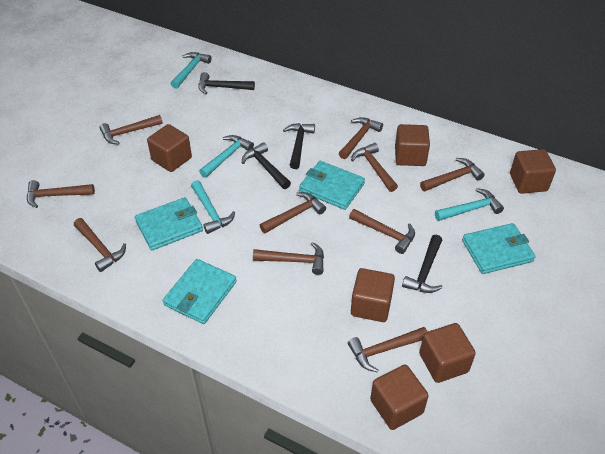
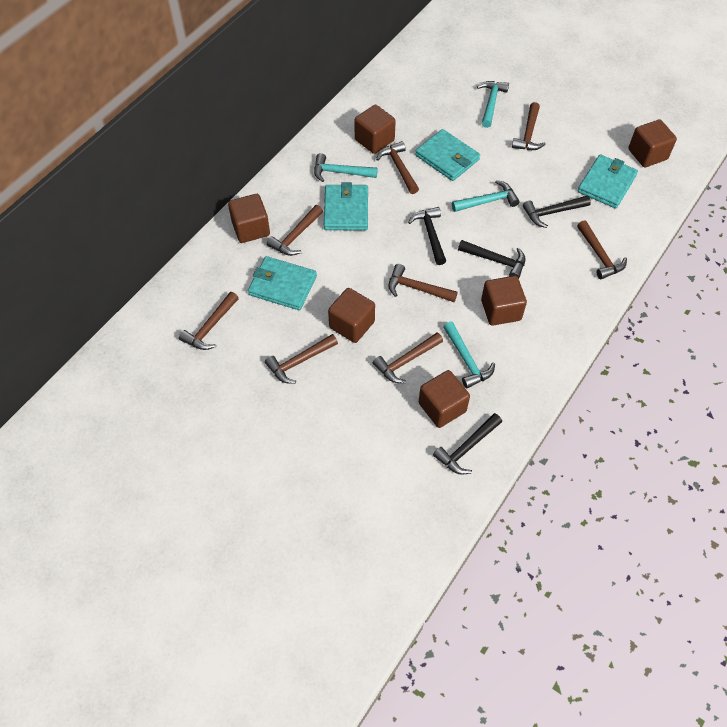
brown hammer: [27,180,95,208] [74,218,126,272] [99,115,163,145] [253,242,324,275] [260,192,326,233] [339,117,383,159] [348,327,428,372] [349,209,415,254] [351,143,398,192] [420,158,485,191] = 10 -> [179,292,239,350] [265,334,338,384] [267,205,323,256] [373,333,443,383] [376,141,419,194] [388,264,458,302] [512,102,546,150] [577,220,627,279] = 8

